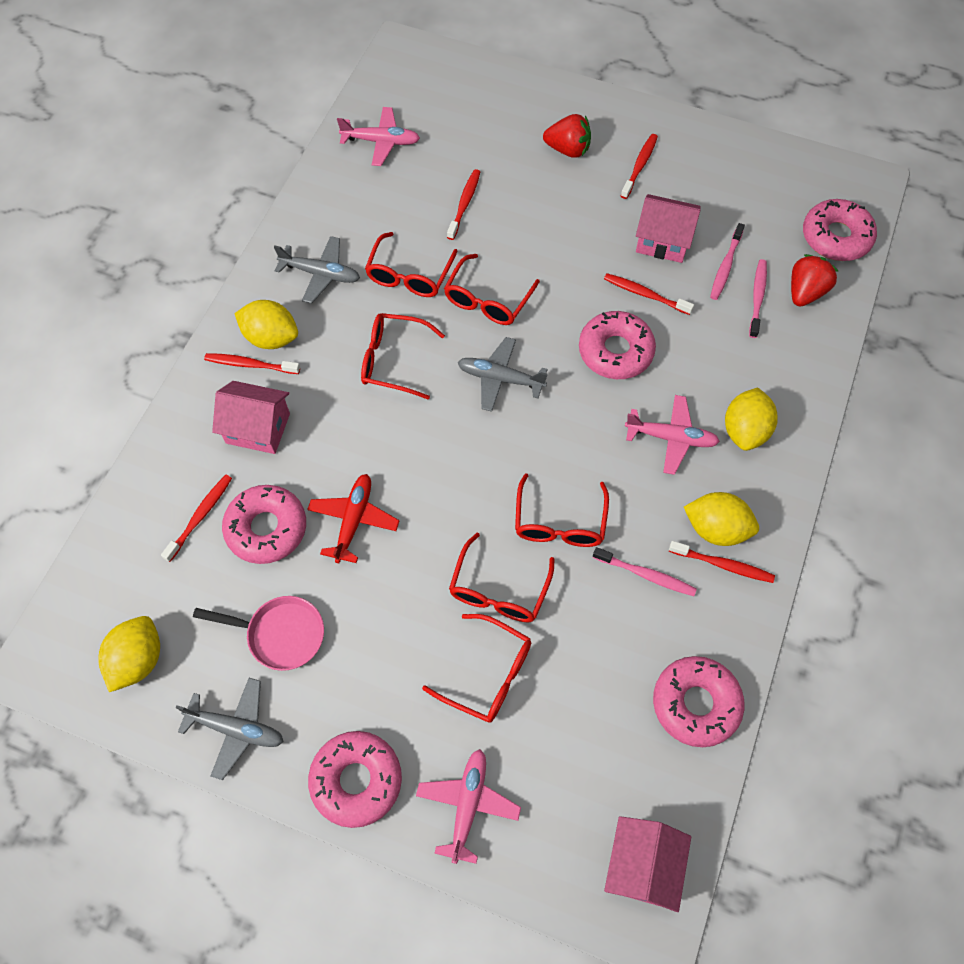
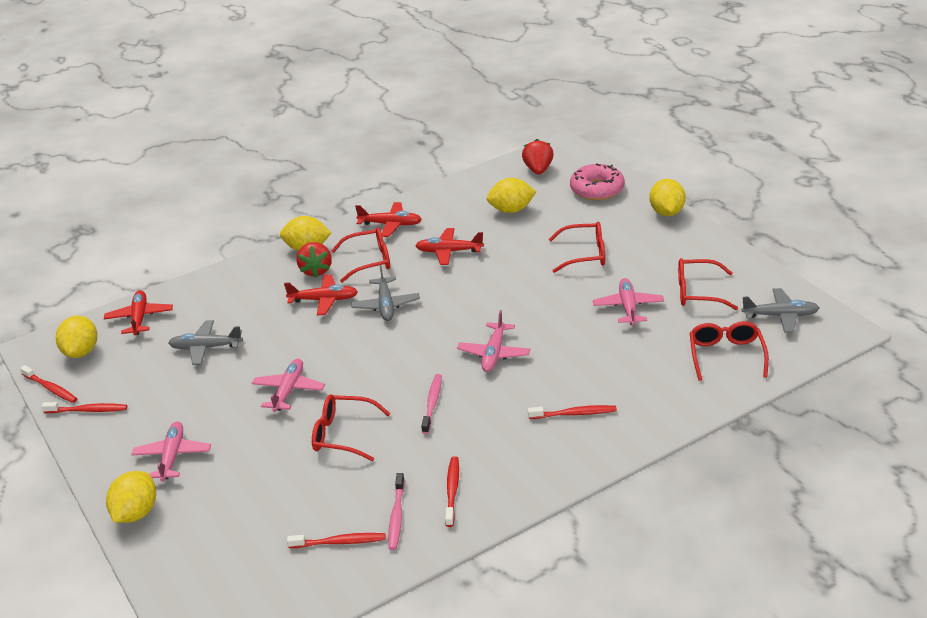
pink donut: [222,485,306,564] [308,731,402,828] [579,311,656,379] [653,656,744,747] [803,199,877,261] = 5 -> [570,164,625,200] = 1
pink house: [212,381,290,454] [604,816,691,912] [636,194,701,263] = 3 -> none = 0
pink pan: [193,596,324,671] = 1 -> none = 0
pink plane: [337,107,420,166] [416,749,521,864] [625,395,720,475] = 3 -> [131,421,211,482] [252,359,325,412] [457,310,530,372] [593,278,664,325] = 4
pink toothbrush: [593,547,697,596] [710,223,745,300] [749,259,767,338] = 3 -> [388,473,405,550] [421,374,442,434] = 2
red glasses: [361,313,445,400] [365,232,458,297] [422,614,531,723] [444,254,540,325] [449,533,555,622] [515,473,609,547] = 6 -> [312,394,391,461] [331,227,390,283] [549,222,605,273] [678,258,738,310] [690,321,769,381] = 5
red plane: [307,474,400,563] = 1 -> [104,290,173,335] [284,274,358,315] [355,202,422,237] [415,228,484,265] = 4
red toothbrush: [161,475,232,562] [204,353,300,374] [447,169,480,240] [604,273,694,315] [621,134,658,199] [669,541,775,583] = 6 -> [20,365,77,403] [42,402,127,413] [287,533,386,548] [445,456,459,527] [528,405,617,419] = 5
yellow lemon: [98,616,160,692] [234,300,298,349] [684,492,759,546] [725,387,778,451] = 4 -> [56,316,97,358] [106,471,156,523] [280,216,331,251] [487,178,536,213] [649,179,686,216] = 5

